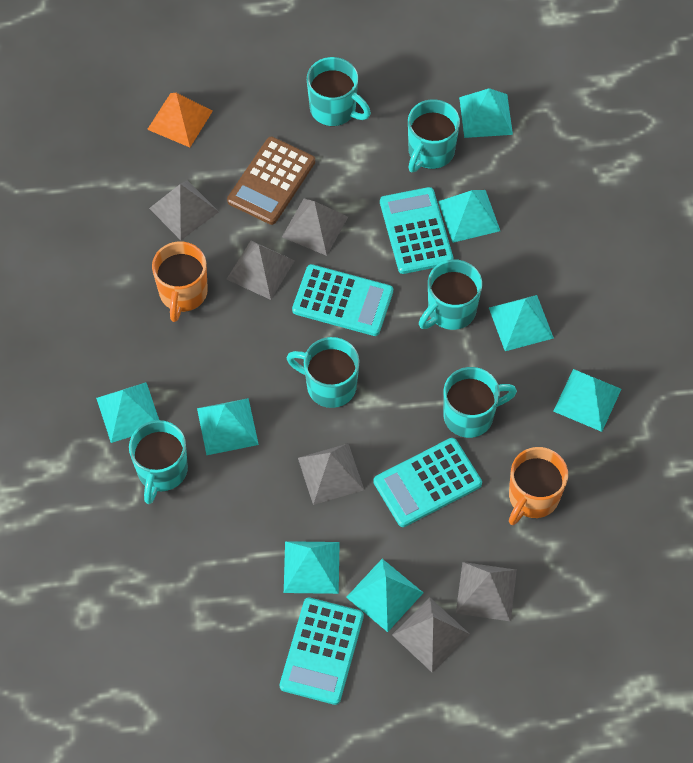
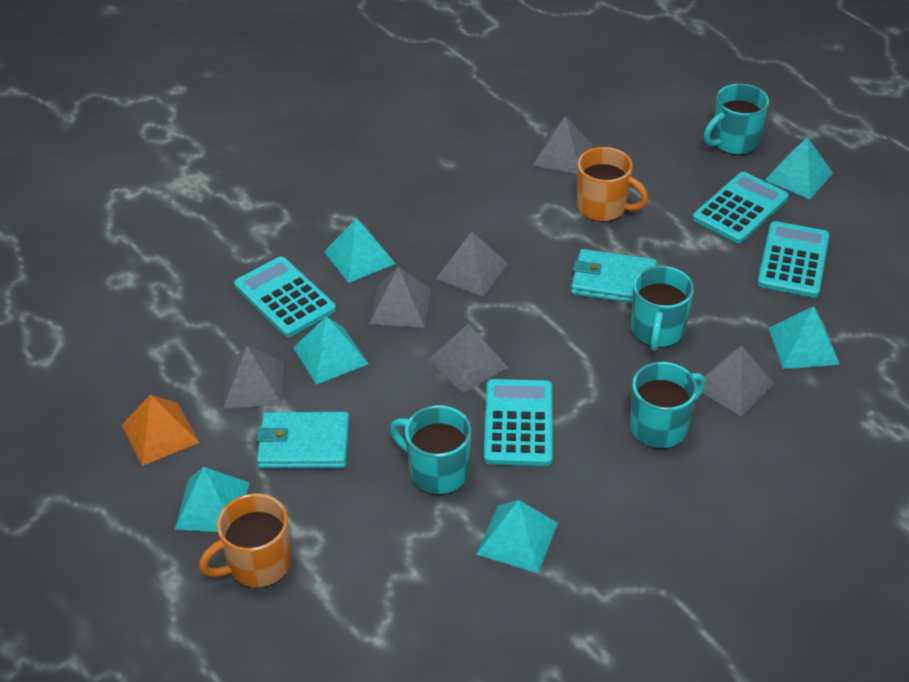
brown calculator: [227,137,315,225] = 1 -> none = 0
turquoise mug: [129,420,188,504] [287,337,359,408] [307,57,371,126] [408,99,460,172] [419,259,482,330] [443,367,517,438] = 6 -> [390,405,471,495] [630,362,705,449] [631,266,694,351] [704,84,769,155] = 4
turquoise pyramid: [96,382,159,443] [197,398,259,455] [284,541,340,594] [346,559,423,632] [438,190,500,243] [459,88,513,138] [489,295,554,351] [553,369,621,432] = 8 -> [175,467,249,532] [293,316,368,385] [324,218,396,283] [476,500,558,573] [765,137,833,199] [769,306,840,369] = 6
turquoise wallet: none = 0 -> [256,412,349,469] [571,249,657,303] = 2

